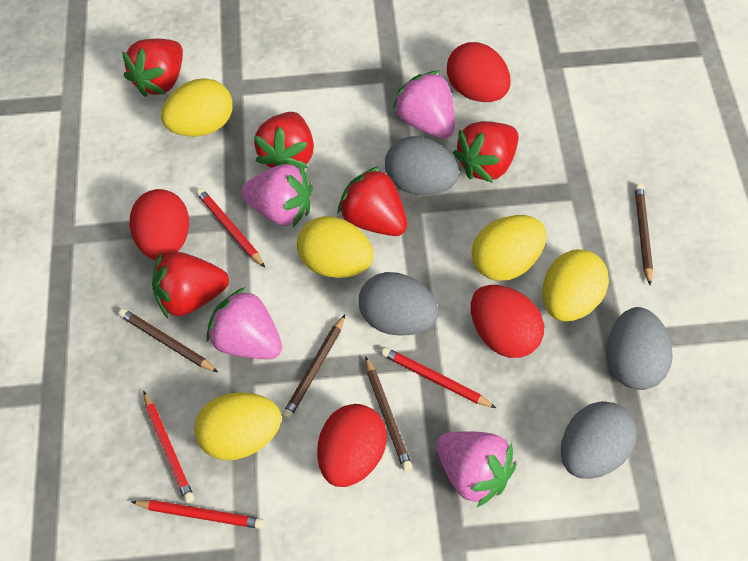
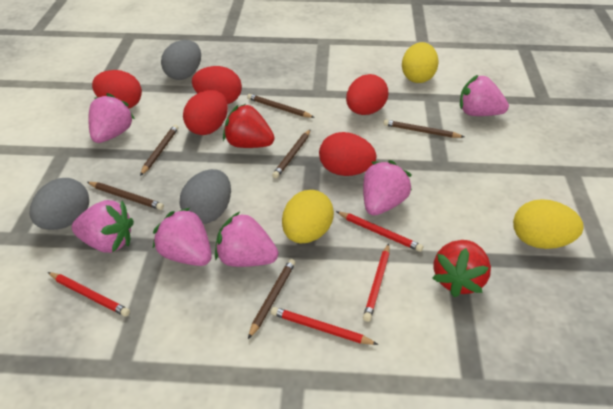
brown pencil: [118,308,218,372] [282,315,345,420] [365,356,412,471] [635,183,653,286] = 4 -> [87,182,164,210] [140,125,178,176] [247,94,315,118] [248,259,296,339] [272,129,311,178] [383,119,464,138] = 6
grey egg: [359,272,439,336] [385,136,459,195] [561,401,637,479] [607,307,673,390] = 4 -> [30,178,89,230] [161,40,201,80] [180,169,231,224] = 3
pink strawberry: [207,287,282,359] [241,164,312,228] [393,71,455,139] [436,431,517,508] = 4 -> [72,200,134,253] [88,93,135,143] [153,208,212,266] [215,211,278,267] [363,160,412,215] [460,75,509,116] = 6
red egg: [130,189,189,260] [317,404,387,487] [447,42,510,102] [471,285,544,358] = 4 -> [92,70,142,108] [183,90,228,135] [192,66,242,104] [319,132,376,176] [346,74,388,115] = 5
red strawberry: [122,39,183,97] [152,252,229,318] [254,112,314,169] [337,166,407,236] [453,121,519,183] = 5 -> [223,104,275,148] [432,240,491,297] = 2
yellow egg: [161,78,232,136] [194,392,281,460] [297,216,374,278] [472,215,546,281] [542,249,609,321] = 5 -> [282,190,334,243] [402,42,439,83] [513,199,584,249] = 3

